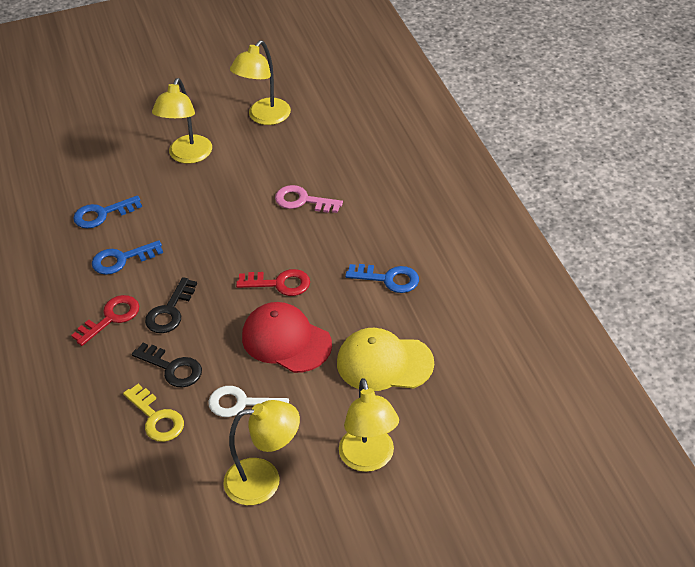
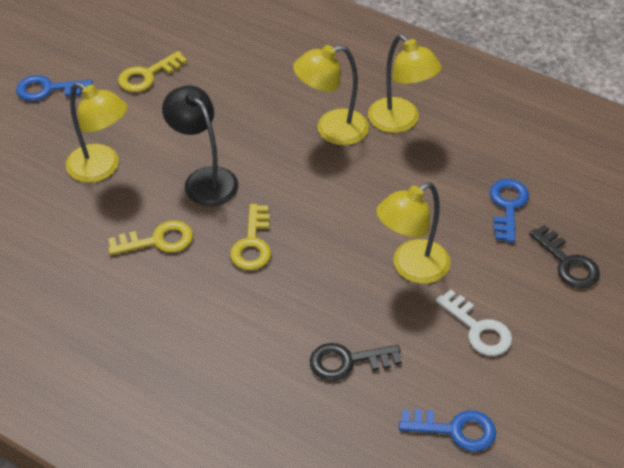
black lamp: none = 0 -> [162,85,238,206] = 1
pink key: [275,185,343,213] = 1 -> none = 0
red cap: [242,302,332,373] = 1 -> none = 0
red key: [71,295,139,346] [236,269,310,296] = 2 -> none = 0
yellow cap: [337,328,434,391] = 1 -> none = 0
yellow key: [123,384,184,442] = 1 -> [108,220,193,255] [118,51,187,92] [230,204,271,270] = 3

